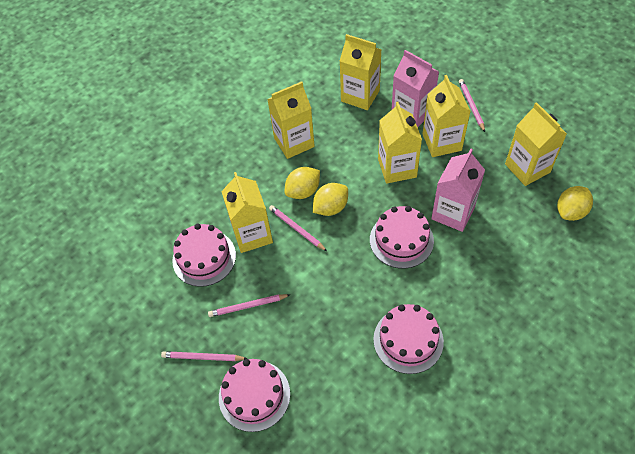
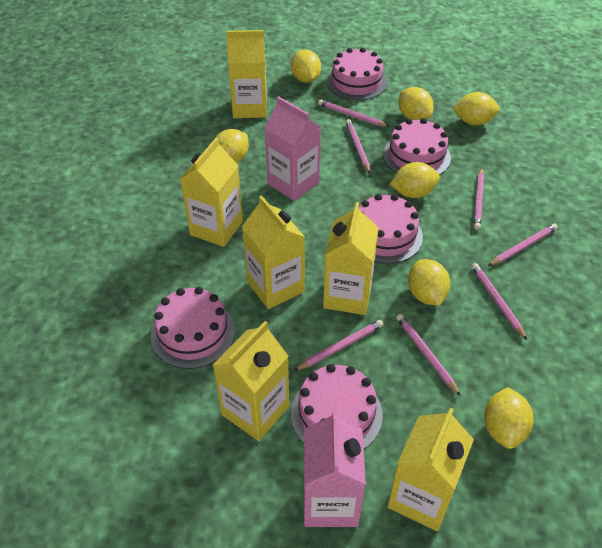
pink cake: [172,224,236,287] [219,359,290,432] [370,206,434,269] [373,304,444,374] = 4 -> [151,287,235,369] [291,364,383,449] [327,48,387,100] [359,194,423,264] [383,118,451,175] = 5
pink pencil: [161,351,248,361] [208,294,290,317] [269,205,327,251] [459,79,485,132] = 4 -> [294,320,384,371] [318,99,390,127] [346,119,370,174] [396,314,461,396] [471,263,527,340] [474,167,484,230] [488,224,558,266] = 7
yellow lemon: [285,167,320,199] [313,183,348,216] [557,186,593,221] = 3 -> [215,129,249,163] [291,49,321,83] [390,162,440,198] [398,87,434,120] [408,259,450,306] [452,92,500,125] [484,387,534,449] = 7

